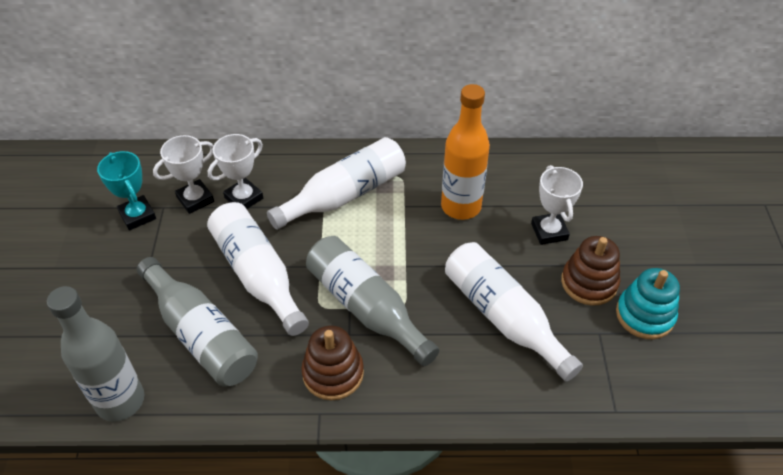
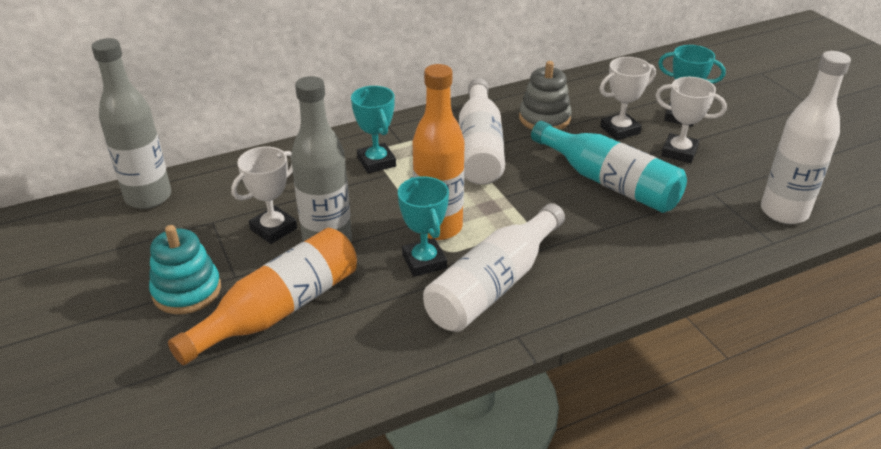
brown stacking toy: [301,325,364,400] [561,236,620,306] = 2 -> none = 0
grey bottle: [47,286,144,422] [137,257,258,386] [306,236,439,366] = 3 -> [92,38,171,209] [291,76,352,242] = 2
grey stacking toy: none = 0 -> [519,61,572,130] = 1
orange bottle: [441,84,490,220] = 1 -> [168,228,357,365] [413,64,465,240] = 2
turquoise bottle: none = 0 -> [531,121,687,213] = 1
turquoise trophy: [97,151,156,230] = 1 -> [351,86,396,174] [398,177,449,277] [658,45,726,127] = 3

